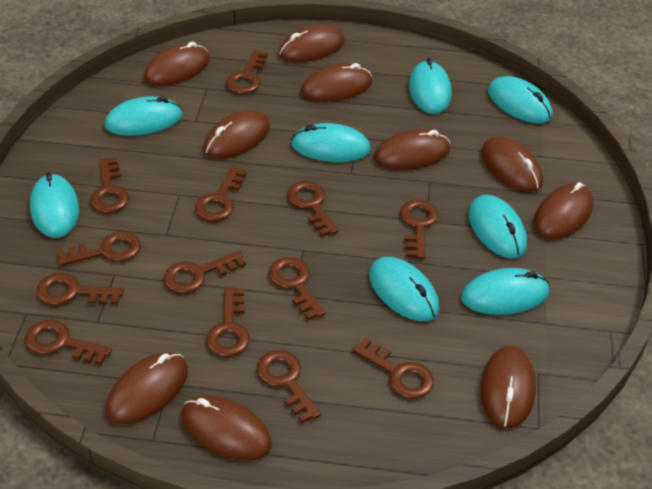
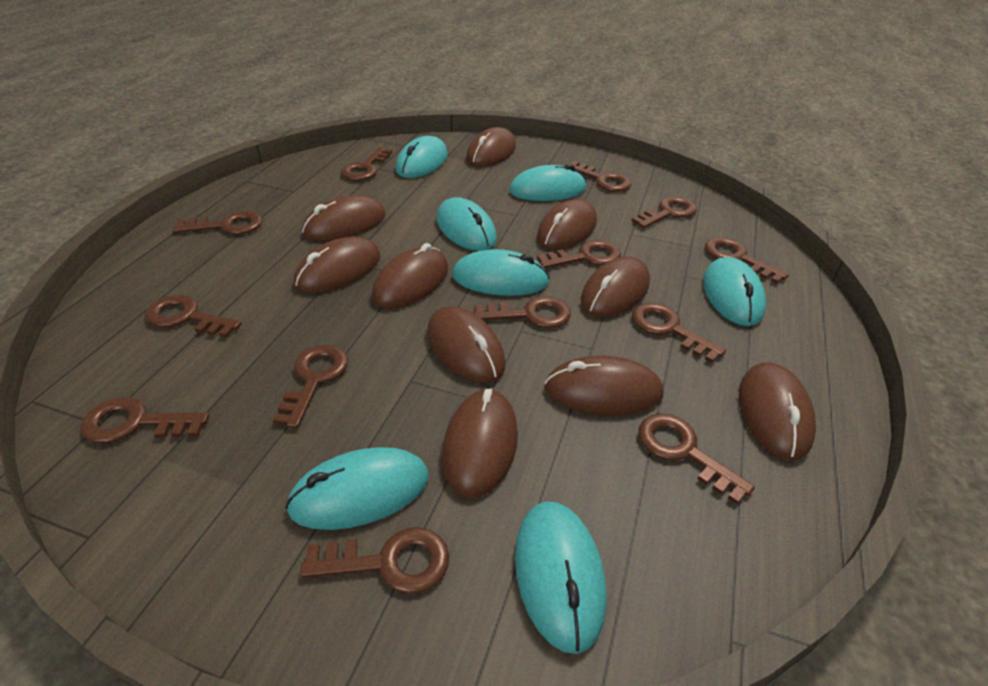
turquoise mouse: [30,173,79,238] [105,96,182,136] [291,123,371,162] [369,257,439,321] [409,58,452,114] [461,268,550,315] [468,195,527,258] [488,76,552,124] = 8 -> [285,447,429,530] [395,136,448,178] [437,197,497,251] [452,249,550,296] [509,164,586,201] [515,501,606,654] [703,257,766,326] = 7

